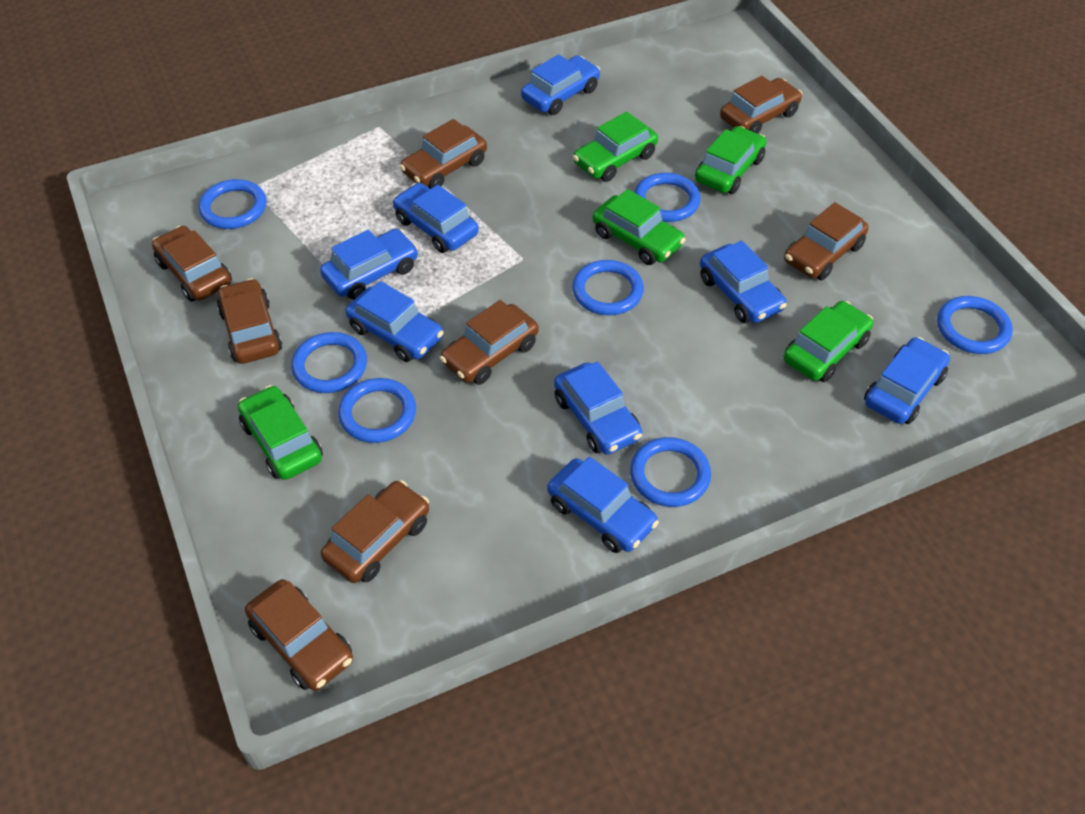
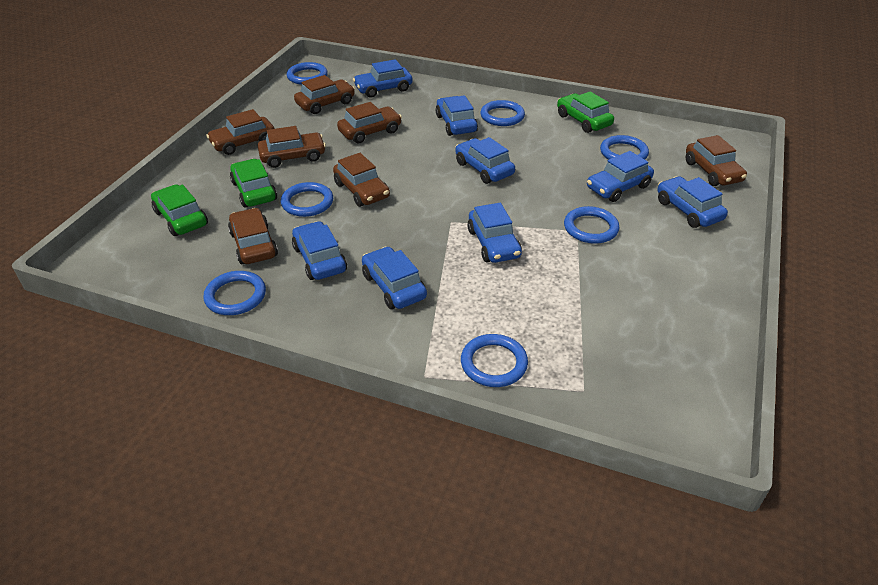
brown car: [152,226,232,302] [217,278,282,364] [245,579,353,691] [321,480,429,583] [400,119,487,189] [440,300,539,385] [720,76,802,134] [784,202,869,280] = 8 -> [206,109,274,155] [228,208,278,264] [258,126,326,168] [294,75,355,114] [333,153,390,207] [337,102,402,143] [686,135,747,186] = 7
green car: [238,385,323,480] [573,112,658,182] [592,189,686,265] [695,126,766,194] [784,301,873,382] = 5 -> [151,184,208,236] [230,159,277,207] [557,91,614,133] = 3

